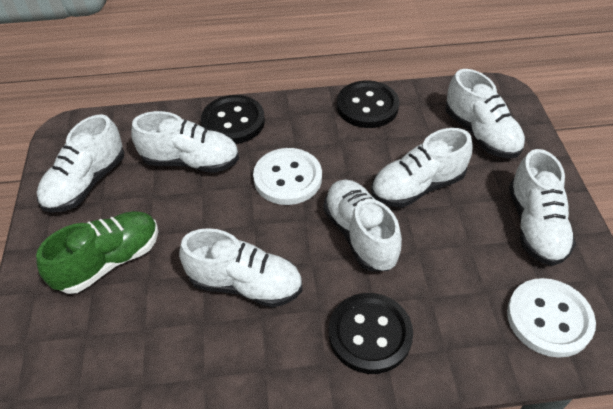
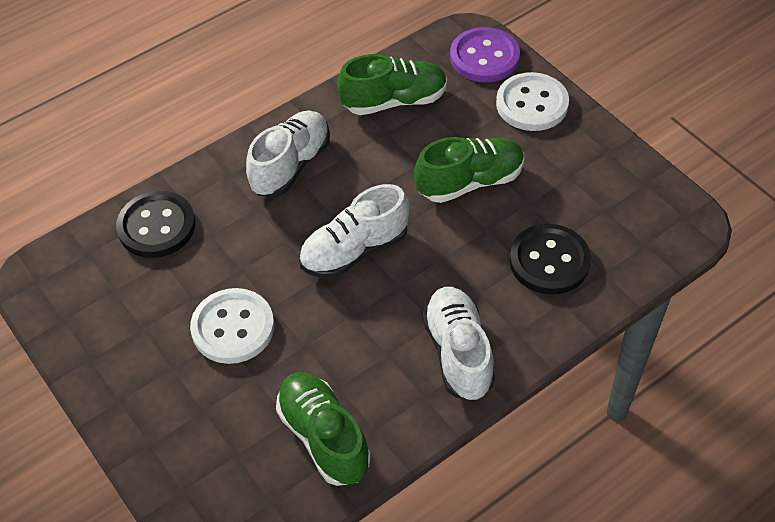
black button: [201,95,265,144] [329,293,413,374] [337,80,399,128] = 3 -> [116,191,196,258] [510,224,591,295] = 2
green shoe: [36,211,158,294] = 1 -> [276,372,371,486] [337,54,447,115] [414,137,524,203] = 3
purple button: none = 0 -> [450,27,520,82] = 1
white shoe: [37,114,124,213] [131,111,239,173] [179,228,302,308] [323,180,402,271] [371,128,472,207] [445,69,525,158] [509,149,576,266] = 7 -> [246,111,330,196] [299,184,410,279] [422,287,495,401] = 3

